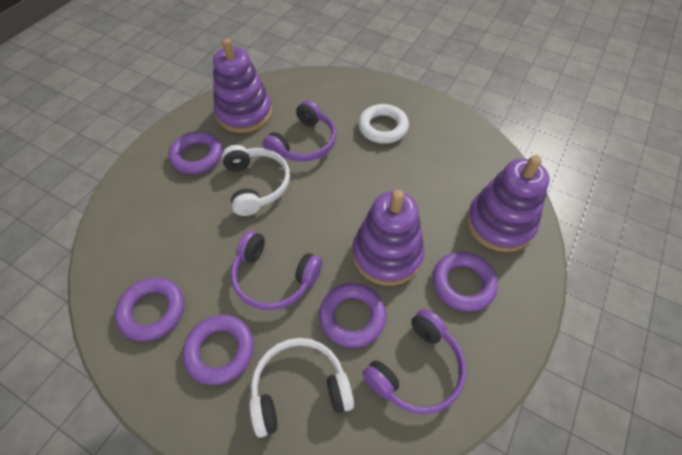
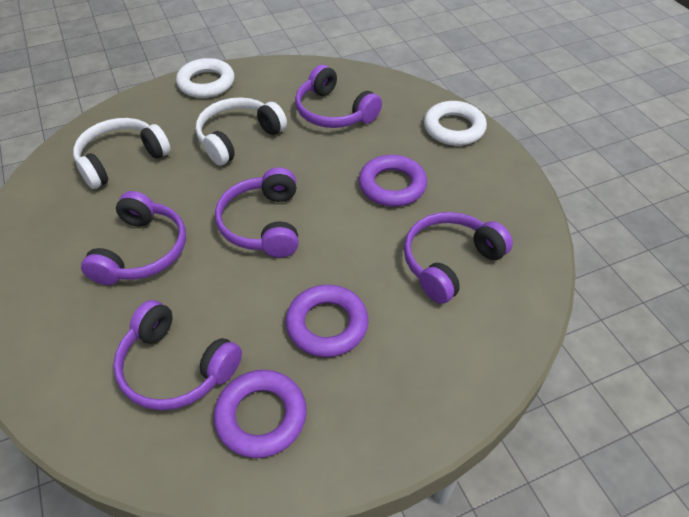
purple headphones: [231,231,322,310] [263,100,336,162] [362,309,466,414] = 3 -> [81,191,186,285] [113,300,242,411] [215,167,299,258] [295,65,382,128] [404,212,513,304] = 5
purple ring: [115,277,184,341] [168,131,222,174] [183,315,254,385] [319,283,386,348] [433,251,498,312] = 5 -> [214,370,307,458] [286,285,368,357] [359,155,427,207] = 3
purple stacking toy: [213,38,272,133] [353,190,425,286] [467,155,550,252] = 3 -> none = 0
white ring: [358,104,409,144] = 1 -> [176,58,235,98] [424,101,487,146] = 2

